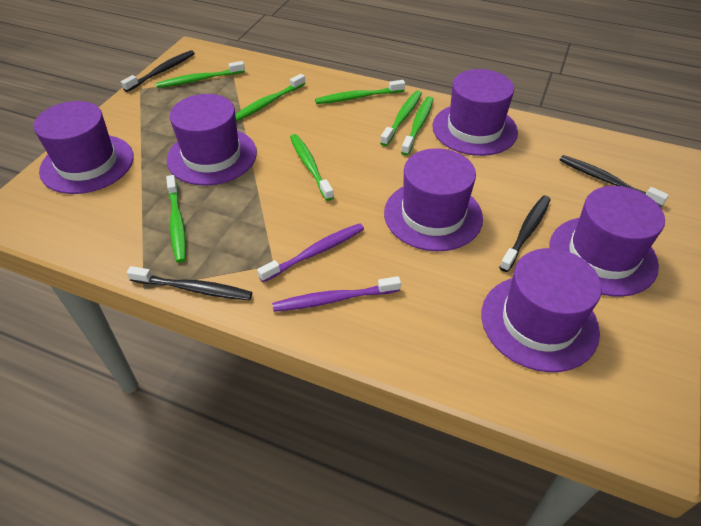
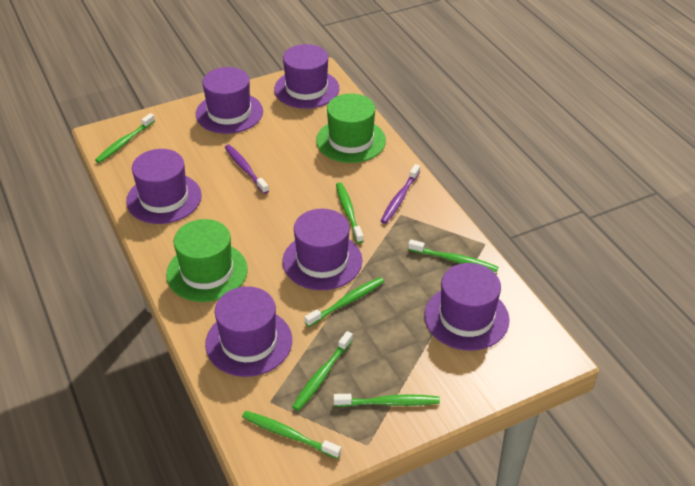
black toothbrush: [121,50,195,92] [127,266,252,300] [499,195,551,272] [560,155,669,207] = 4 -> none = 0
green hat: none = 0 -> [166,219,248,302] [316,93,386,163] = 2

